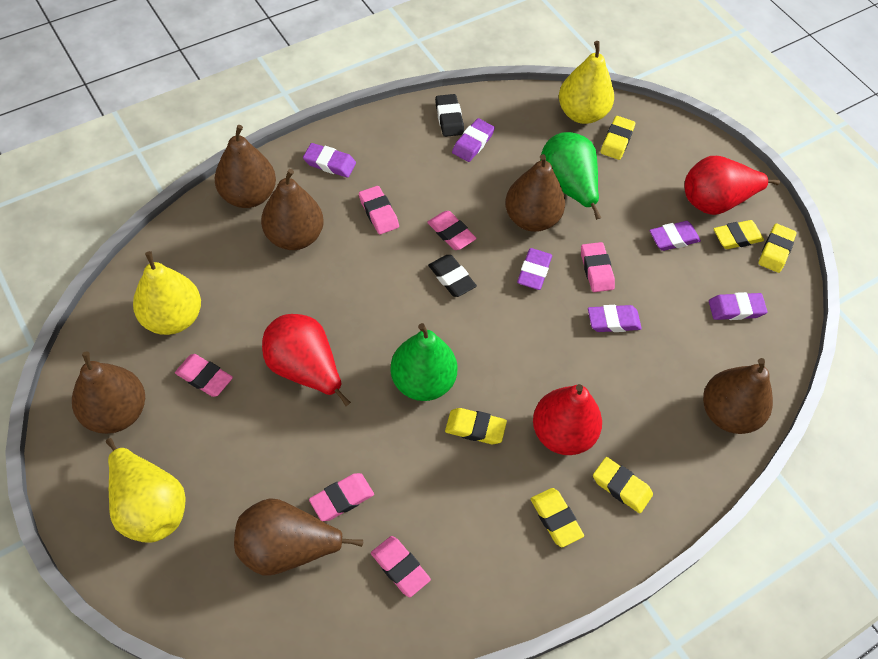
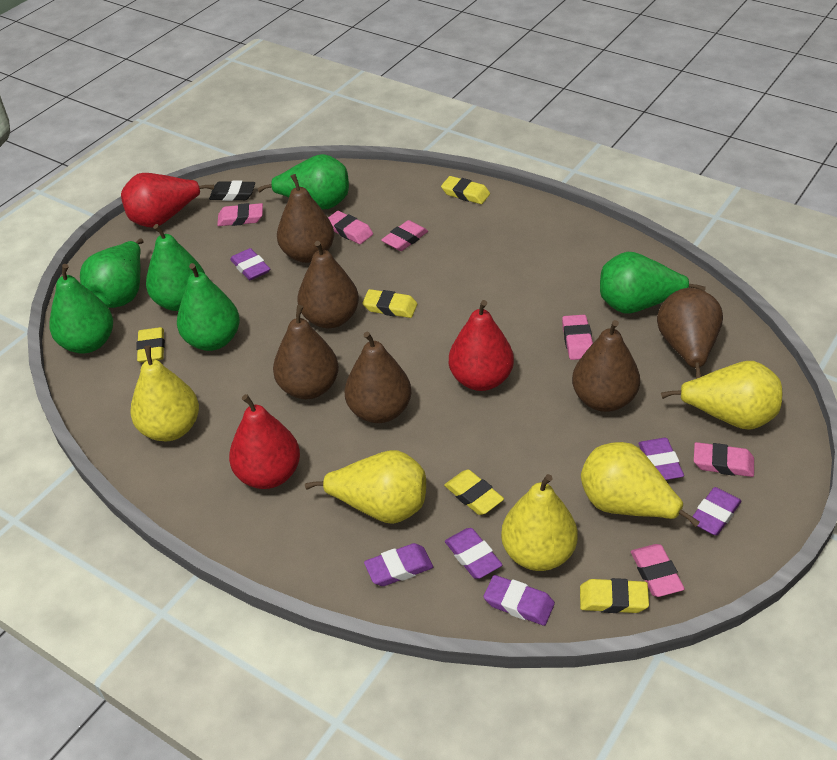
black eraser: [428,255,477,297] [435,94,464,137] = 2 -> [209,180,255,201] = 1
green pear: [390,323,458,401] [540,132,601,220] = 2 -> [50,264,113,354] [80,238,144,308] [146,224,205,311] [177,263,240,351] [257,154,349,209] [600,252,706,313] = 6
yellow eraser: [445,408,507,444] [531,488,584,547] [593,457,653,513] [601,116,635,160] [714,220,764,249] [758,224,796,273] = 6 -> [136,327,165,363] [362,289,417,318] [441,176,490,204] [444,470,504,515] [580,578,649,613] = 5
yellow pear: [106,438,186,543] [133,251,201,335] [559,41,614,124] = 3 -> [130,346,199,441] [305,450,426,524] [501,474,578,571] [581,442,700,527] [661,361,782,430] = 5

